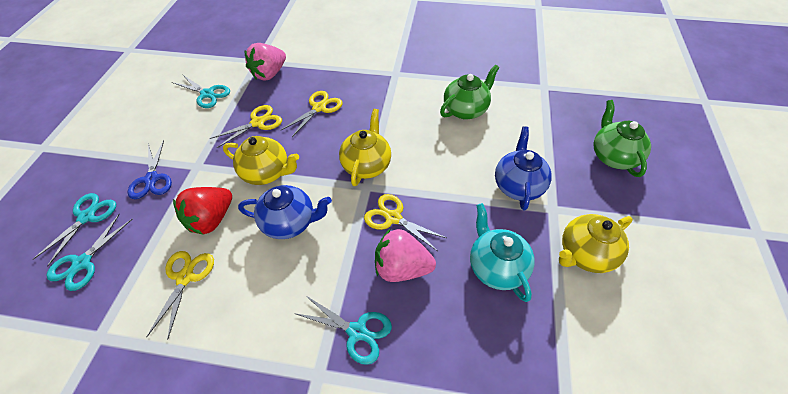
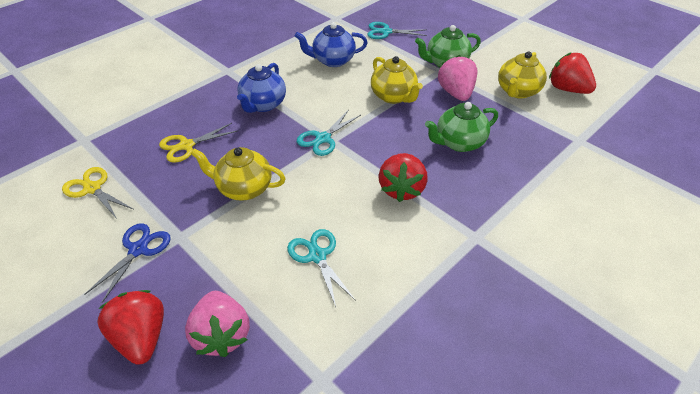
red strawberry: [173,187,232,235] = 1 -> [97,290,164,365] [378,153,428,202] [549,52,596,94] = 3
turquoise scissors: [32,193,116,266] [46,213,132,291] [172,74,230,108] [294,295,392,365] = 4 -> [287,229,356,307] [297,111,361,156] [367,22,427,39] = 3
turquoise teapot: [470,203,535,302] = 1 -> none = 0
yellow scissors: [147,251,214,340] [210,105,282,148] [281,91,343,137] [364,194,446,251] = 4 -> [62,167,133,219] [159,123,237,163] = 2

